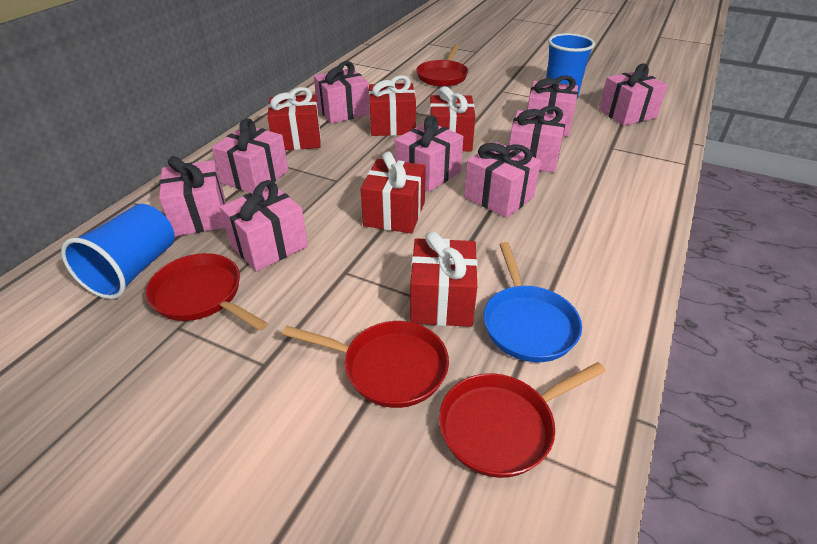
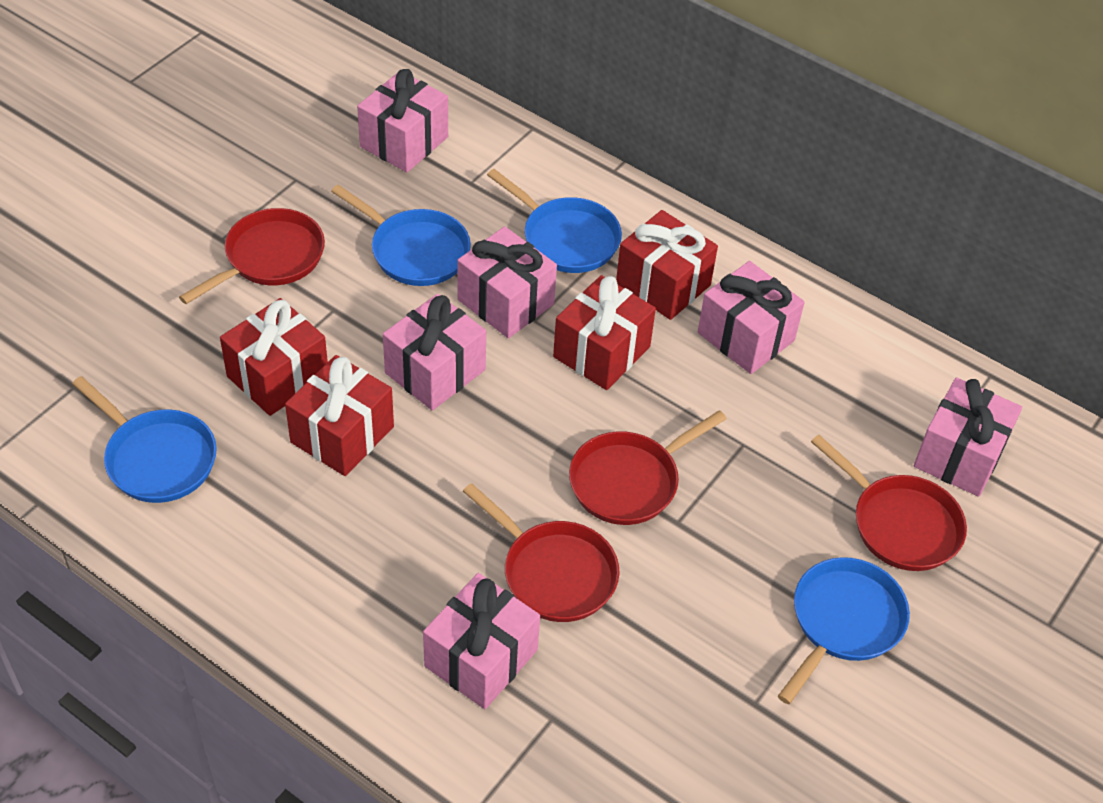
blue cup: [61,204,175,299] [546,33,595,98] = 2 -> none = 0
blue pan: [484,242,582,362] = 1 -> [72,376,217,503] [331,185,471,286] [487,169,622,273] [778,557,910,704] = 4
pink gift: [159,156,225,236] [212,118,288,193] [220,180,308,271] [314,61,370,124] [395,115,463,192] [464,142,541,218] [509,106,566,172] [527,75,578,137] [599,64,668,126] = 9 -> [357,69,448,172] [383,294,486,411] [423,573,540,709] [457,226,557,338] [698,261,805,374] [914,377,1022,497] = 6
red gift: [267,87,321,150] [361,151,426,233] [369,75,416,136] [410,232,478,327] [430,86,475,151] = 5 -> [220,298,328,416] [285,355,394,476] [553,275,656,390] [616,210,718,320] = 4

